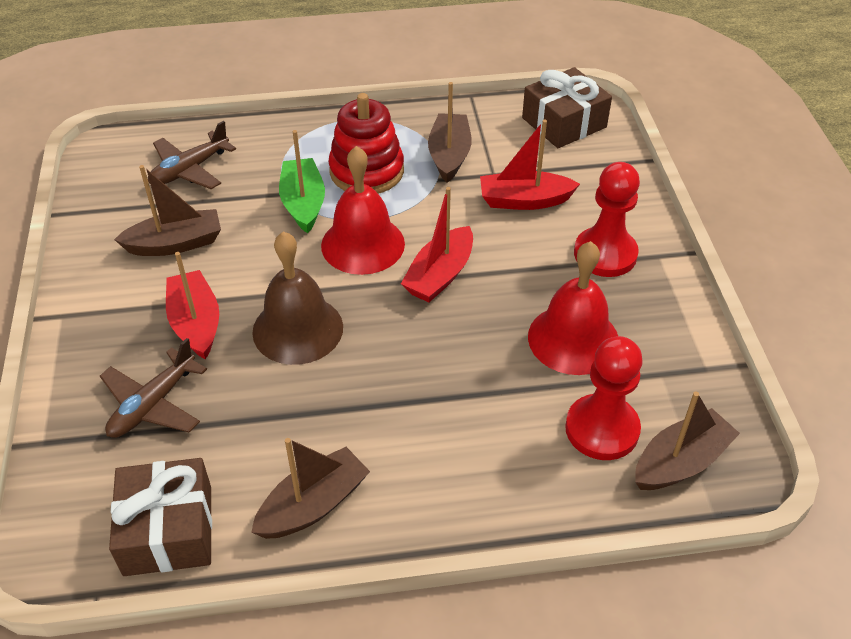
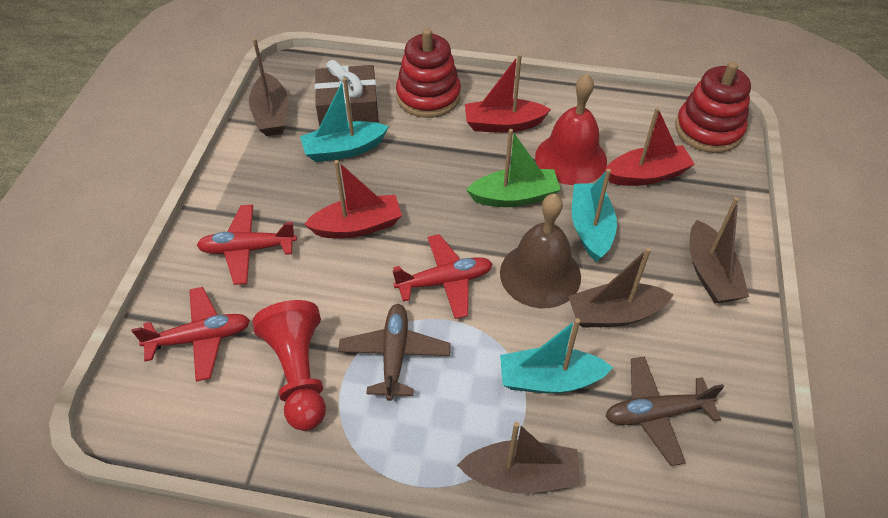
brown gift: [109,458,212,576] [522,67,612,148] = 2 -> [315,60,379,127] = 1
red bell: [321,146,405,275] [528,241,618,375] = 2 -> [535,74,607,185] = 1
red pawn: [565,336,643,460] [574,162,640,277] = 2 -> [252,300,326,431] = 1
red plane: none = 0 -> [132,287,250,382] [197,204,297,285] [393,234,492,319] = 3
red stacking toy: [329,93,404,194] = 1 -> [396,28,461,118] [676,62,751,153] = 2
turquoise boat: none = 0 -> [300,78,389,162] [500,318,613,394] [572,169,617,262] = 3

